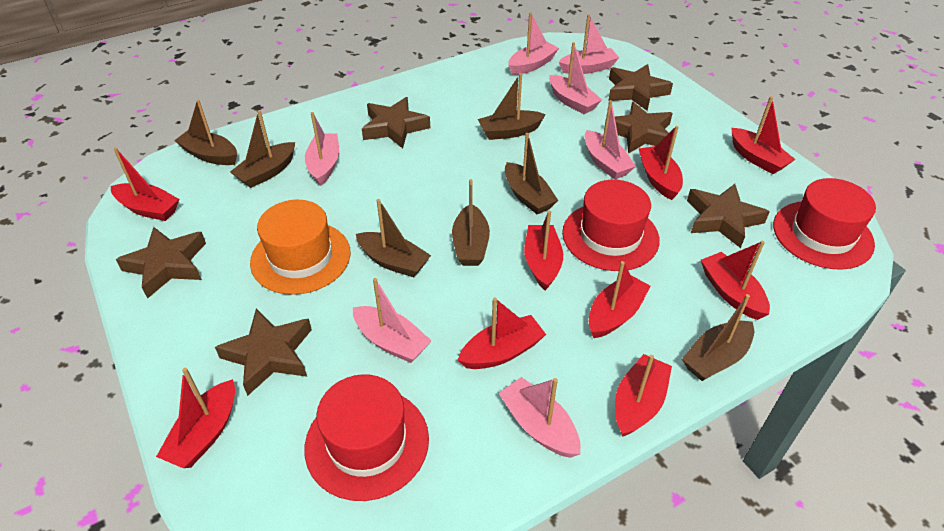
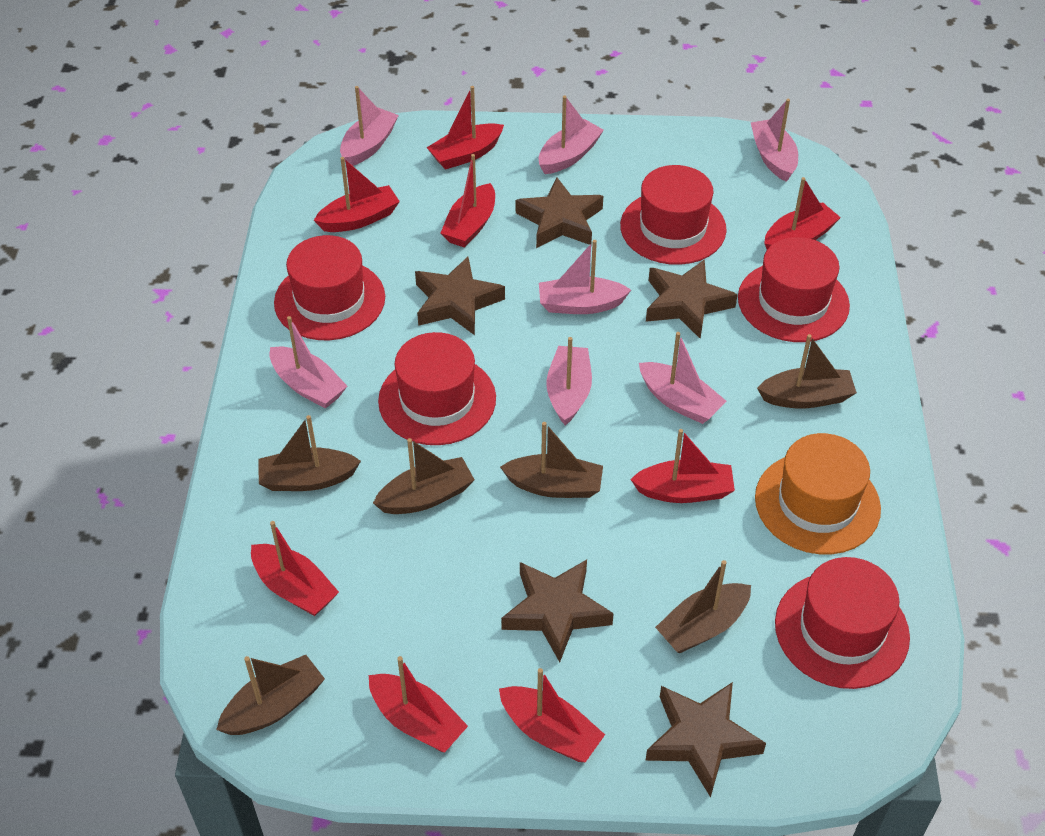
brown boat: [174,100,237,165] [230,110,295,188] [356,199,431,277] [452,179,490,266] [478,73,546,140] [505,133,558,214] [682,294,754,381] = 7 -> [216,655,325,735] [258,415,361,491] [373,438,475,514] [500,422,603,498] [655,560,751,654] [757,334,857,409] = 6
brown star: [116,227,206,299] [215,309,312,396] [362,97,430,149] [604,102,673,154] [608,64,673,111] [687,184,770,248] = 6 -> [415,256,505,335] [501,560,614,662] [516,177,603,248] [645,682,766,798] [646,259,738,339] = 5
red boat: [111,148,179,221] [156,368,235,468] [458,298,546,369] [524,211,563,290] [589,261,650,338] [615,354,672,437] [639,126,683,200] [701,241,770,320] [731,96,796,174] = 9 -> [251,521,339,616] [314,157,400,232] [369,656,468,752] [426,86,504,170] [441,154,495,248] [499,668,605,762] [630,429,735,503] [764,177,841,249] = 8
red hat: [304,374,429,501] [562,180,660,271] [773,178,876,270] = 3 -> [274,235,385,340] [378,332,496,445] [620,165,727,265] [738,237,850,342] [775,557,910,689] = 5

